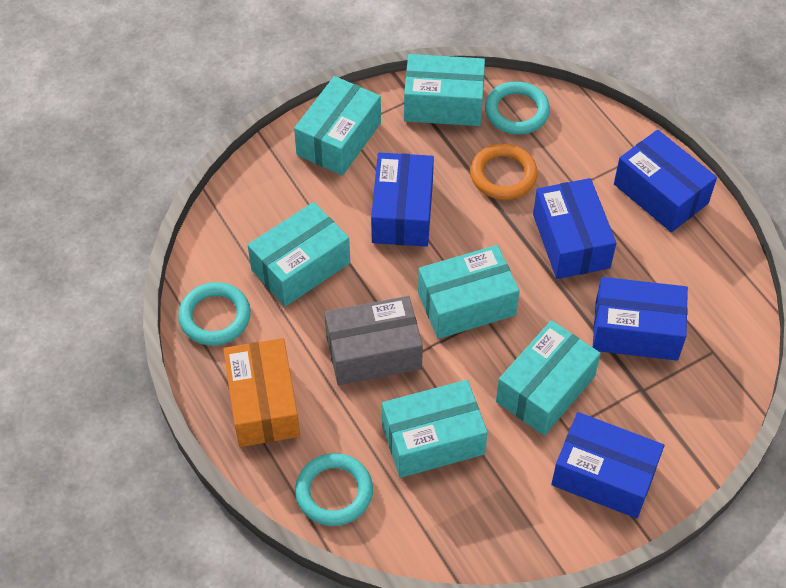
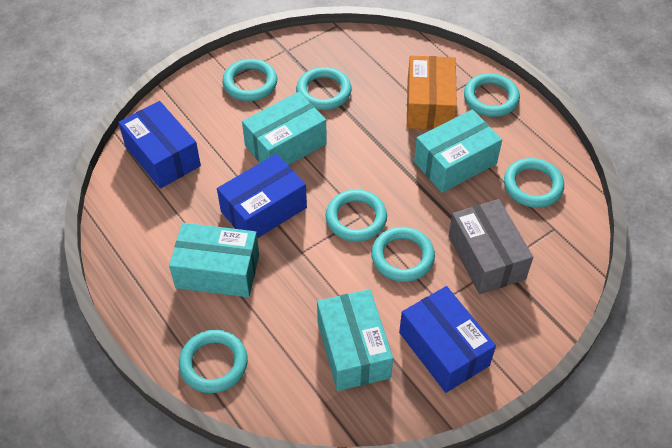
blue box: [371,153,434,247] [533,178,616,279] [551,412,664,519] [593,277,688,361] [614,130,717,232] = 5 -> [118,101,201,189] [217,154,307,238] [399,286,496,393] = 3
orange ring: [470,144,538,200] = 1 -> none = 0
turquoise box: [248,202,350,307] [294,76,381,176] [382,380,488,478] [404,54,485,126] [418,245,519,339] [496,320,601,436] = 6 -> [169,223,259,297] [242,92,327,165] [317,289,393,391] [414,109,502,193] = 4
turquoise ring: [178,282,251,346] [295,453,373,526] [485,81,550,135] = 3 -> [179,330,248,393] [222,59,278,101] [296,67,352,110] [326,190,387,242] [371,227,435,282] [464,73,520,117] [504,158,564,208] = 7

